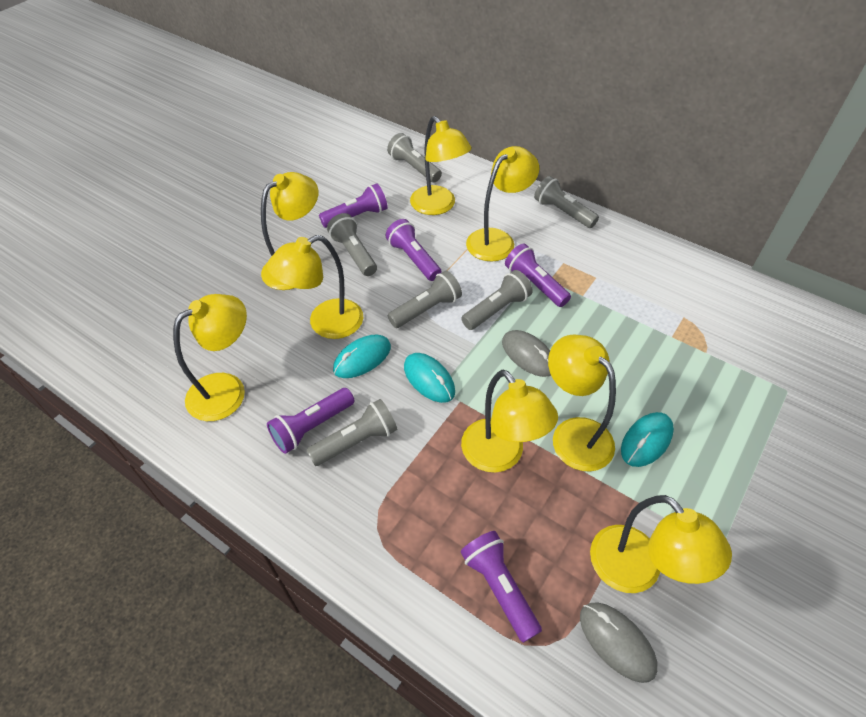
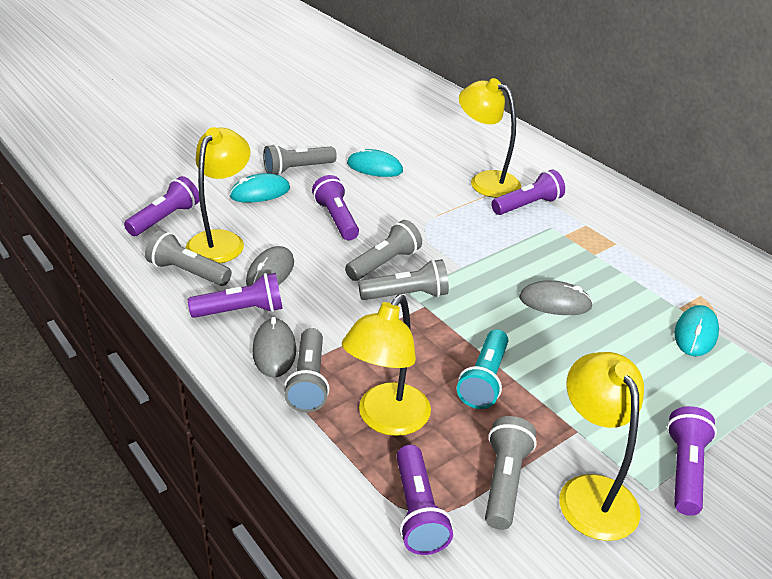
grey mouse: [502,330,551,377] [580,602,658,683] = 2 -> [246,246,294,286] [252,317,296,378] [519,281,593,315] = 3
purple flashlight: [267,388,355,454] [319,183,388,228] [385,219,442,281] [461,531,542,643] [505,244,571,307] = 5 -> [124,176,200,236] [188,273,283,318] [312,175,359,241] [397,445,453,555] [491,169,565,215] [667,406,717,516] = 6
turquoise flashlight: none = 0 -> [457,329,508,409] = 1
yellow lamp: [173,294,247,421] [261,172,318,290] [267,235,363,339] [410,116,472,215] [461,370,558,473] [466,146,539,262] [548,334,616,472] [590,495,732,593] = 8 -> [186,127,251,263] [342,295,431,436] [459,78,521,198] [559,352,644,541] = 4

